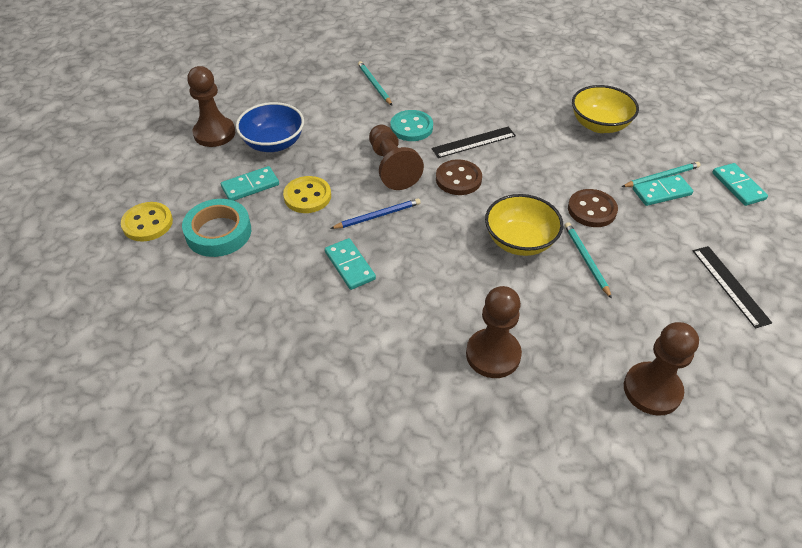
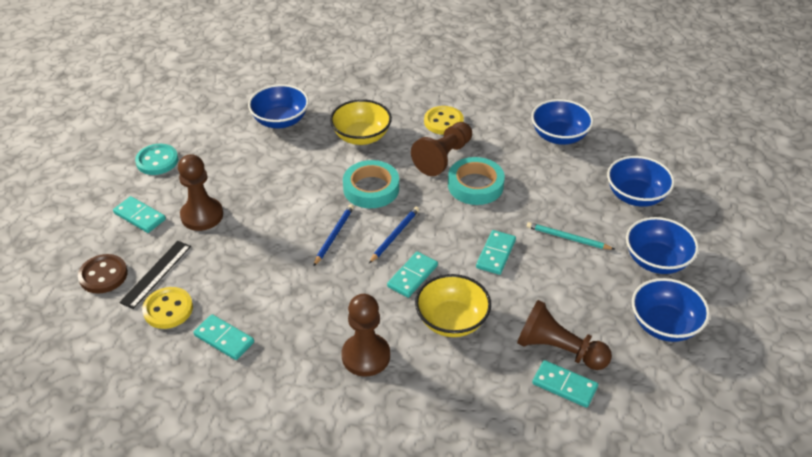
black ruler: [431,127,516,158] [693,246,772,328] = 2 -> [119,241,191,309] = 1
blue bowl: [236,102,304,152] = 1 -> [248,84,309,128] [531,99,593,145] [607,156,675,207] [626,217,699,274] [632,278,710,342] = 5
blue pencil: [330,198,421,229] = 1 -> [313,204,354,266] [369,207,419,263] = 2
brown button: [436,159,482,195] [568,189,618,227] = 2 -> [78,254,128,293] = 1
turquoise domino: [221,166,279,201] [325,238,376,290] [633,175,693,206] [712,163,768,206] = 4 -> [113,196,166,233] [193,314,254,360] [387,251,438,298] [476,230,516,275] [532,360,598,408] = 5
turquoise pencil: [358,61,392,105] [565,222,612,299] [622,162,700,187] = 3 -> [527,222,615,250] = 1
turquoise tape: [182,199,251,257] = 1 -> [343,160,399,208] [448,157,505,205] = 2

